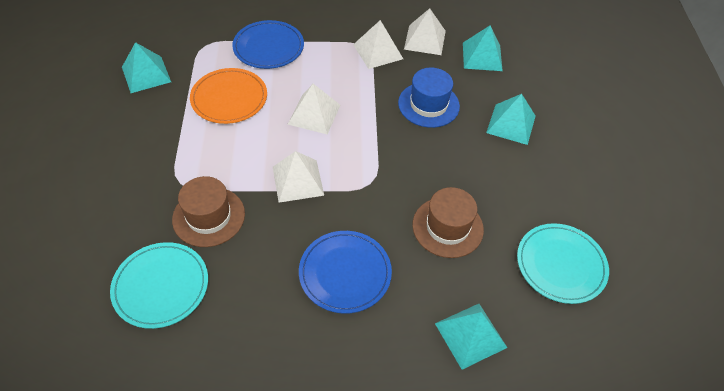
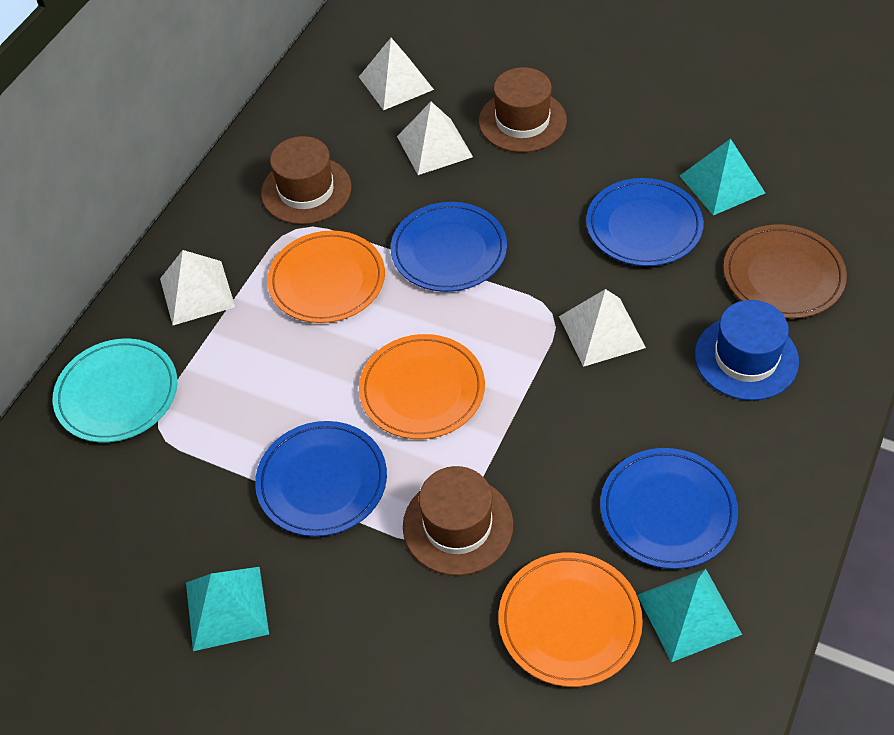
blue plate: [232,20,304,69] [299,231,392,314] = 2 -> [255,421,387,537] [391,202,507,292] [586,178,704,266] [600,448,738,569] = 4
brown hat: [172,176,245,247] [412,187,484,258] = 2 -> [261,136,352,224] [403,466,513,576] [479,67,567,153] = 3
brown plate: none = 0 -> [723,224,847,319] = 1
orange plate: [190,68,267,124] = 1 -> [267,230,385,323] [359,334,485,439] [498,552,643,687] = 3
turquoise plate: [110,242,208,329] [517,223,609,304] = 2 -> [52,338,177,443] = 1
turquoise pyramid: [122,42,171,93] [435,304,507,370] [463,25,503,71] [486,94,536,145] = 4 -> [186,567,269,651] [637,569,742,662] [680,139,765,215] = 3

